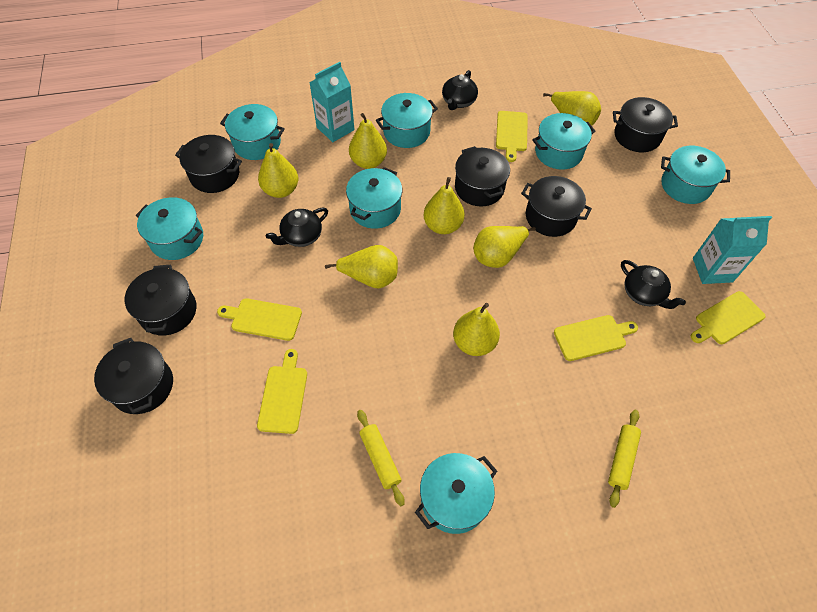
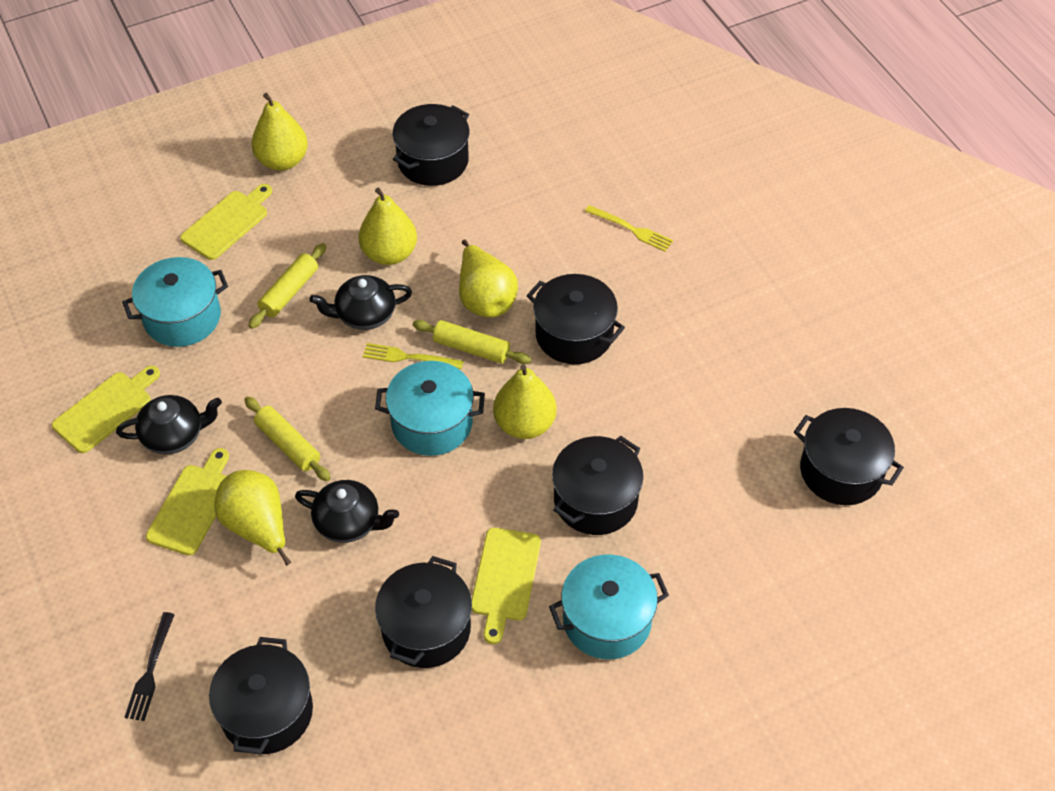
black fork: none = 0 -> [125,612,175,721] = 1
turquoise carton: [309,62,355,142] [693,216,772,284] = 2 -> none = 0
turquoise pot: [136,197,203,260] [220,104,285,160] [346,167,402,229] [376,93,438,148] [415,453,497,534] [532,113,596,170] [661,146,730,204] = 7 -> [122,257,228,347] [375,361,485,456] [549,554,669,660] = 3
yellow cutting board: [217,298,302,341] [257,349,307,434] [496,111,528,162] [554,315,638,361] [691,291,766,344] = 5 -> [52,366,160,453] [146,448,229,556] [180,184,272,260] [472,528,541,644] = 4
yellow fork: none = 0 -> [363,343,464,369] [585,205,673,252] = 2
yellow pear: [258,143,298,198] [325,245,398,288] [349,113,387,169] [423,177,465,234] [453,303,500,356] [473,226,536,268] [543,91,601,126] = 7 -> [214,470,291,566] [251,93,308,171] [358,188,417,265] [459,240,518,317] [493,364,557,439] = 5
yellow rolling pin: [357,410,405,506] [608,410,641,508] = 2 -> [244,397,331,481] [248,243,326,329] [413,320,531,364] = 3

